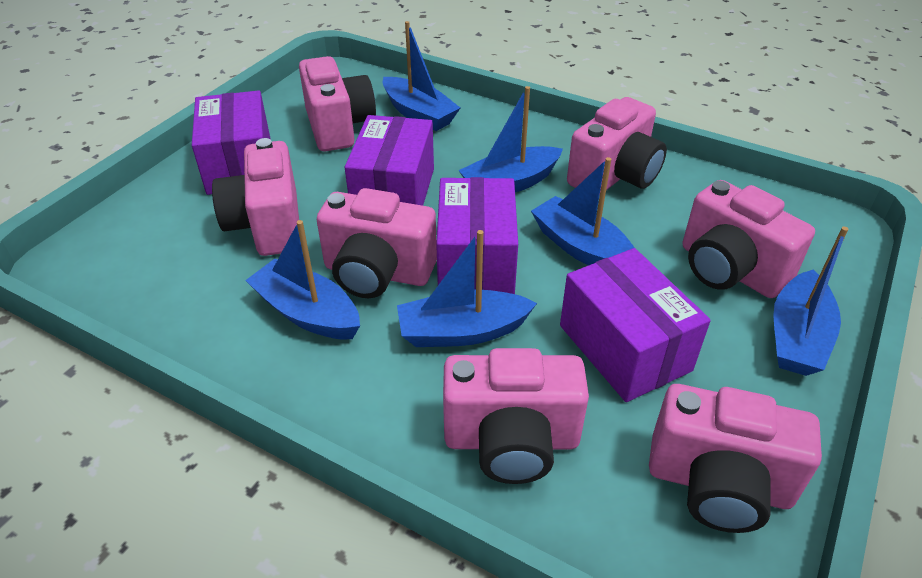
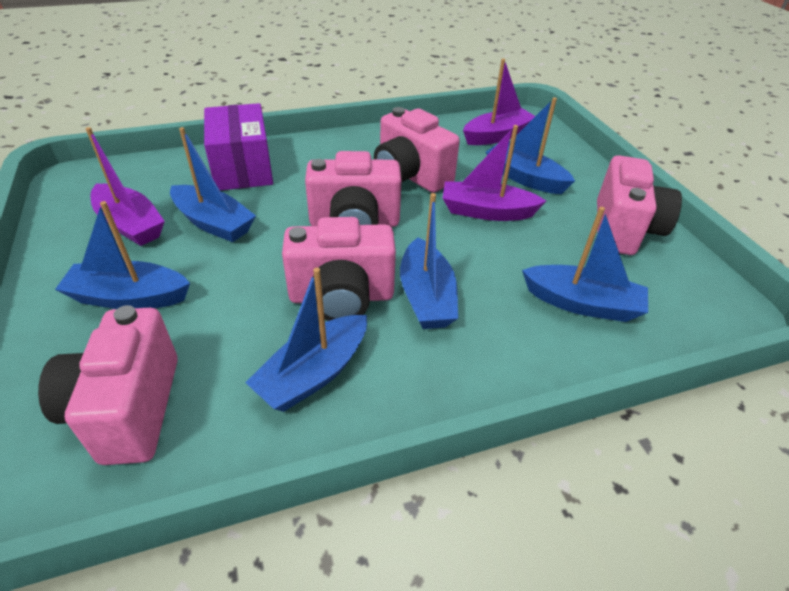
pink camera: [212,138,299,256] [299,56,376,151] [317,188,437,298] [443,348,589,484] [567,97,667,196] [649,384,822,533] [683,180,815,298] = 7 -> [38,305,178,465] [282,217,396,321] [305,151,402,227] [374,107,460,193] [597,155,682,255] = 5
purple boat: none = 0 -> [86,127,165,246] [443,125,546,221] [463,59,535,145] = 3
purple box: [192,90,270,195] [345,115,434,206] [436,177,518,294] [560,248,711,402] = 4 -> [204,103,273,191] = 1

